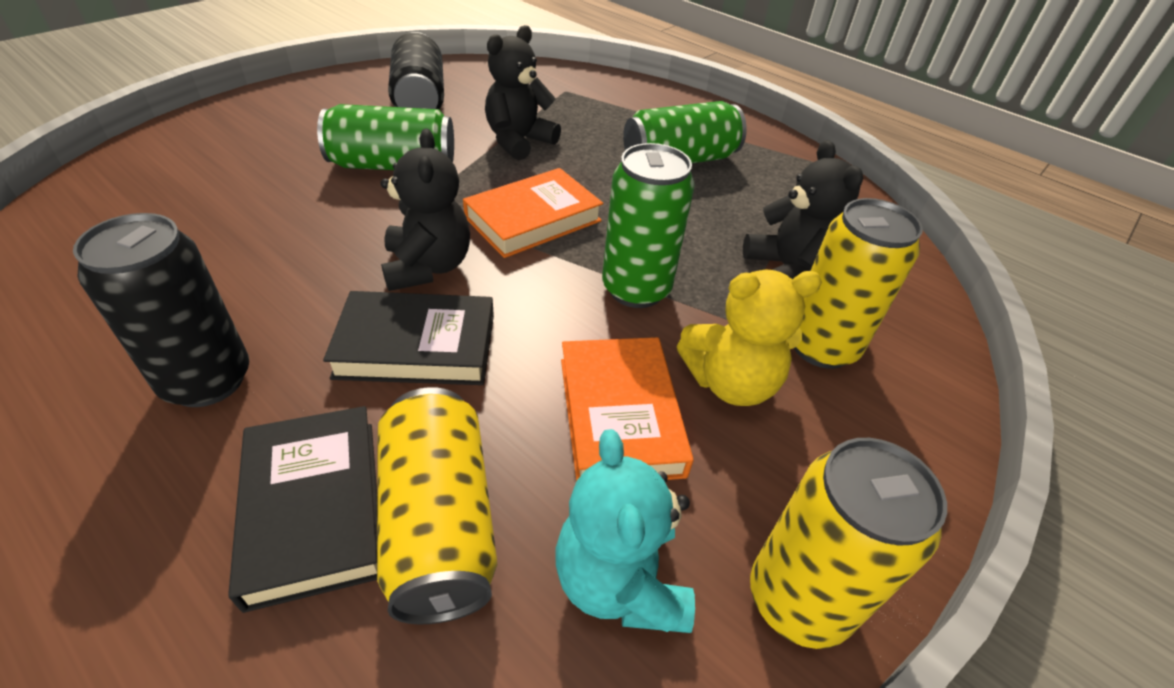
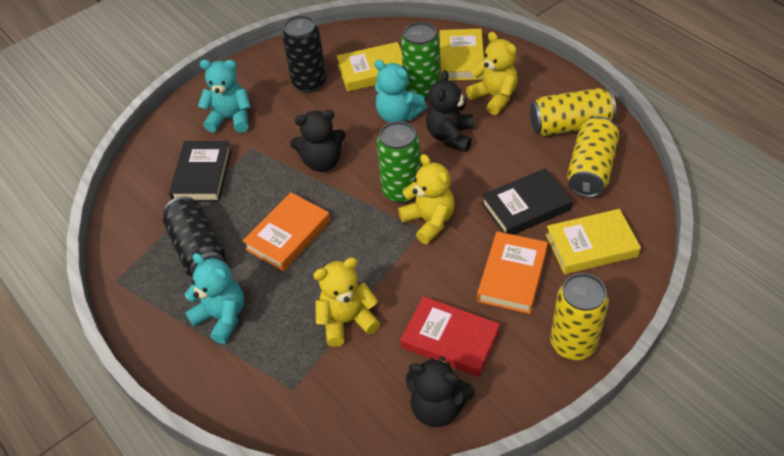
green can: [317,104,454,170] [602,143,695,308] [623,101,747,163] = 3 -> [377,121,421,203] [401,22,440,100] = 2
red book: none = 0 -> [400,296,500,377] = 1
turquoise teddy bear: [556,429,695,633] = 1 -> [185,253,244,344] [198,60,251,133] [374,60,427,123] = 3
yellow book: none = 0 -> [337,42,403,92] [439,28,484,81] [546,209,641,274] = 3
yellow teddy bear: [677,270,822,406] = 1 -> [313,257,380,347] [398,154,455,244] [466,32,518,115] = 3

